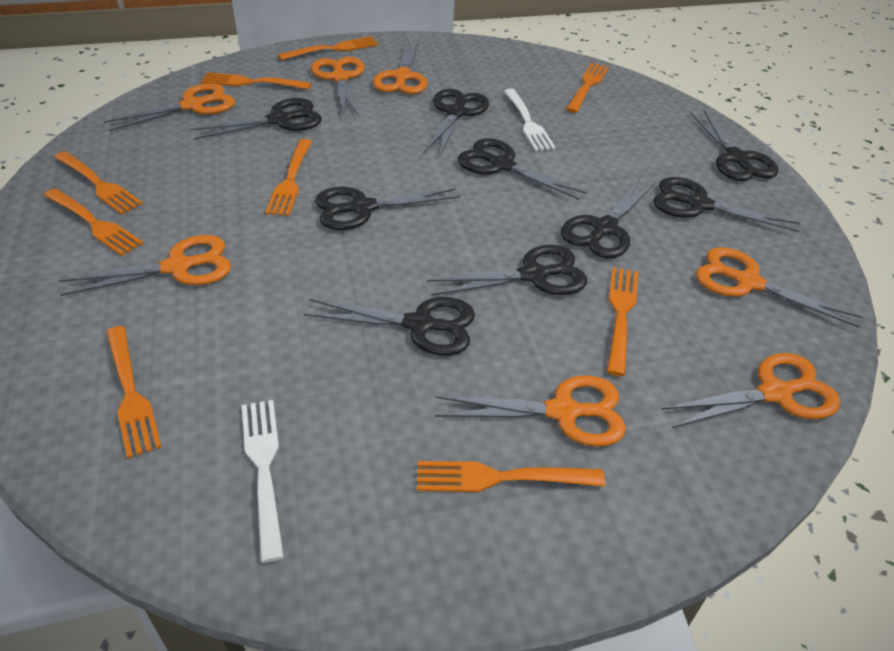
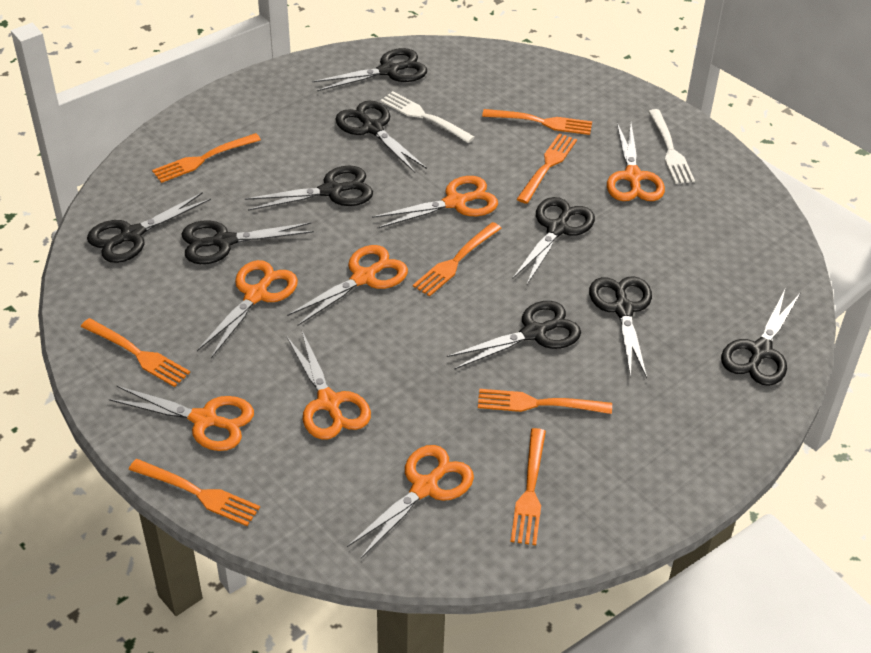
orange fork: [44,188,144,256] [54,151,143,215] [106,326,161,458] [201,72,311,90] [265,139,312,216] [278,36,378,60] [417,461,605,492] [566,63,609,113] [607,267,638,376] = 9 -> [81,318,190,387] [129,459,260,526] [152,133,261,183] [413,222,502,296] [478,389,612,414] [482,109,592,135] [511,428,546,545] [517,133,577,204] = 8

